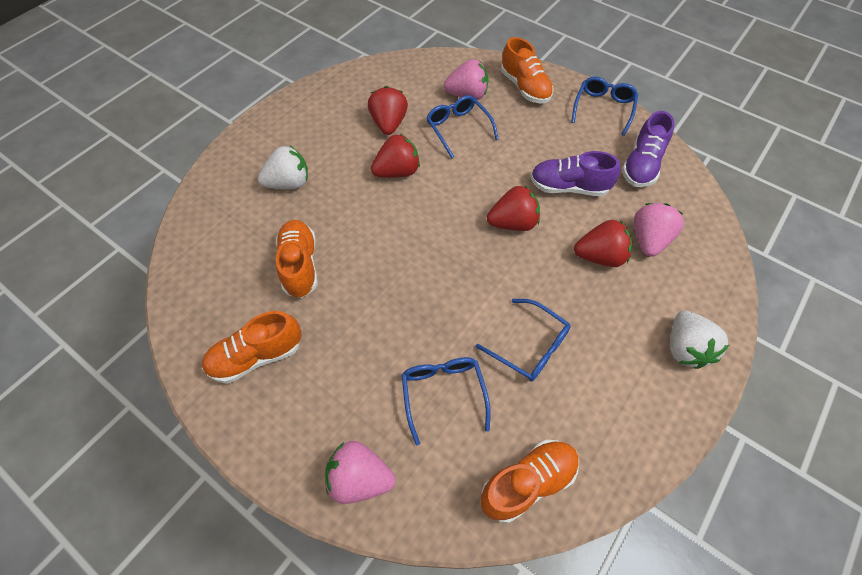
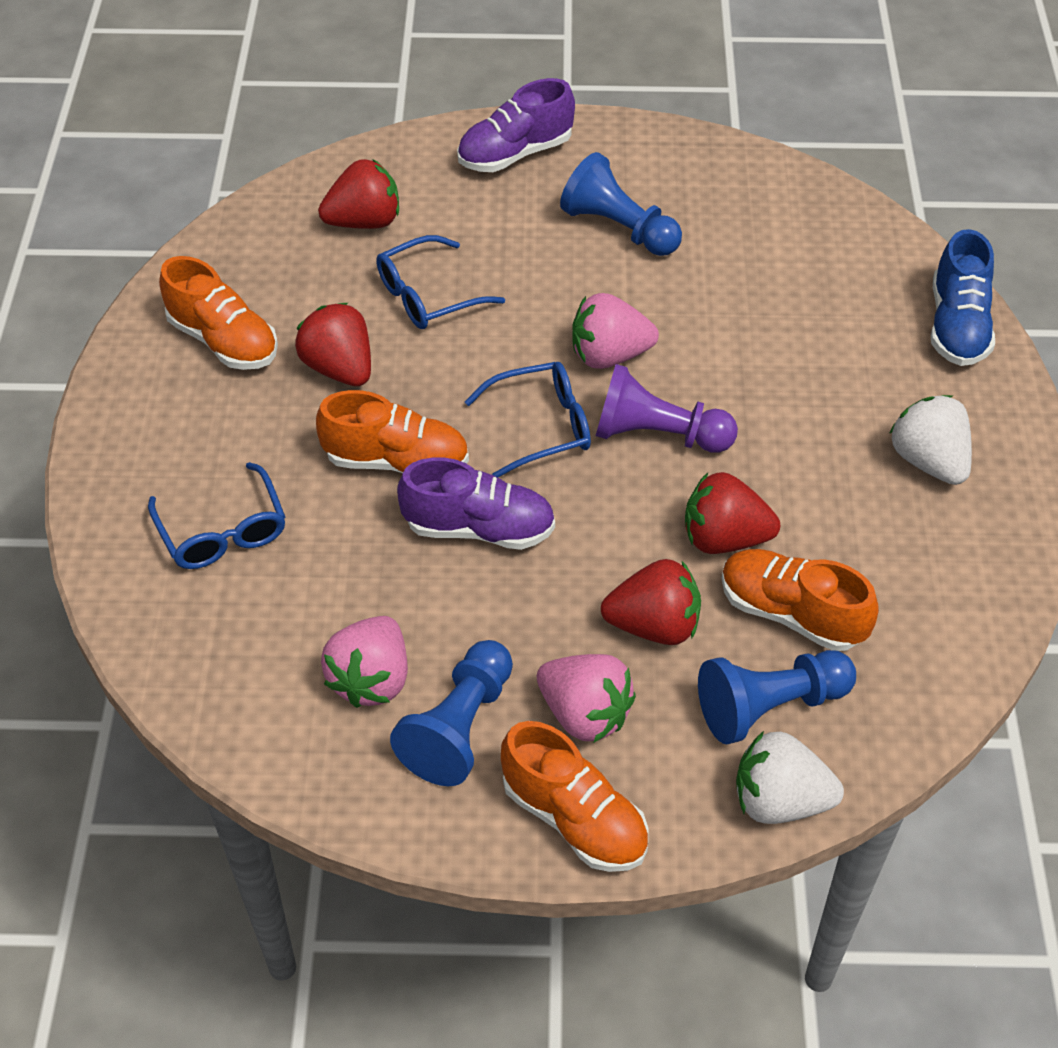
blue glasses: [402,357,490,445] [426,95,499,159] [476,299,571,382] [571,77,638,136] = 4 -> [148,462,285,569] [376,235,505,329] [465,362,591,478] = 3
blue pawn: none = 0 -> [390,640,513,786] [560,152,682,256] [698,650,856,744] = 3
blue shoe: none = 0 -> [931,229,995,366] = 1
purple pawn: none = 0 -> [596,364,738,453] = 1

